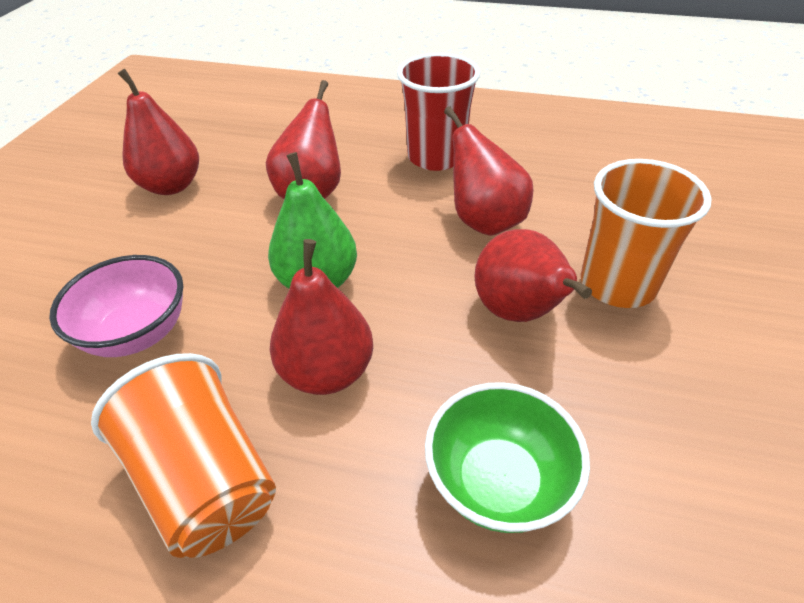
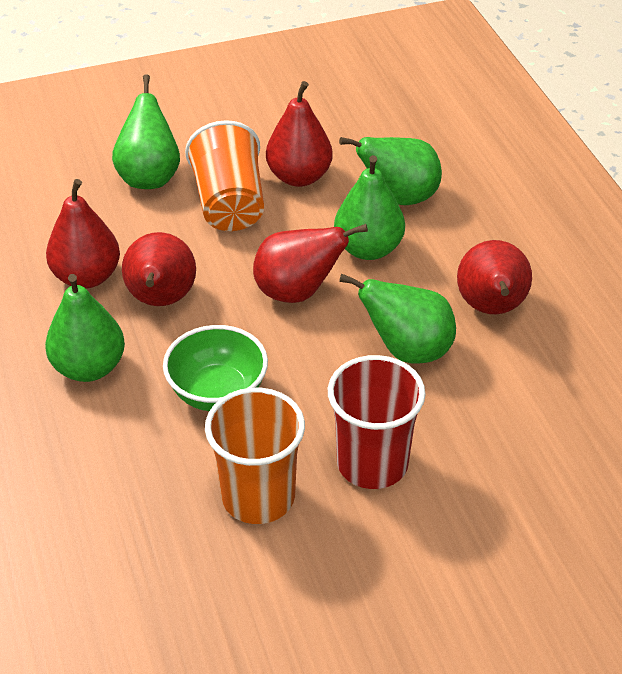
green pear: [268,152,357,289] = 1 -> [45,274,125,382] [112,74,180,189] [334,155,405,260] [339,137,442,205] [339,274,456,363] = 5
pink bowl: [49,255,183,357] = 1 -> none = 0

